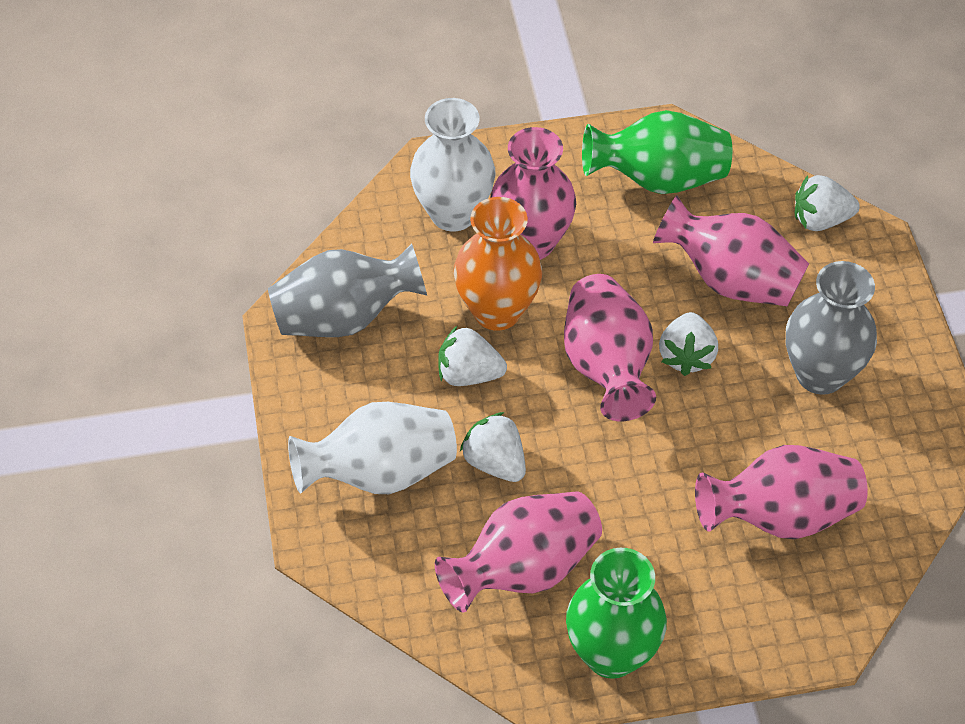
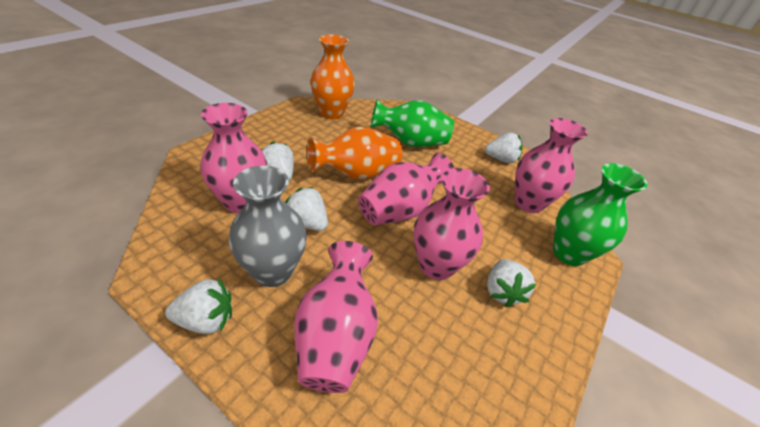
grey vase: [268,244,427,337] [786,261,877,395] = 2 -> [229,166,307,287] = 1
orange vase: [453,197,542,331] = 1 -> [307,126,402,180] [310,34,355,119] = 2
white strawberry: [438,326,507,386] [460,412,526,482] [659,312,718,376] [795,175,860,231] = 4 -> [165,278,232,334] [261,142,294,181] [285,187,328,231] [485,132,523,163] [487,259,536,307] = 5
white vase: [288,402,457,494] [410,98,495,232] = 2 -> none = 0

